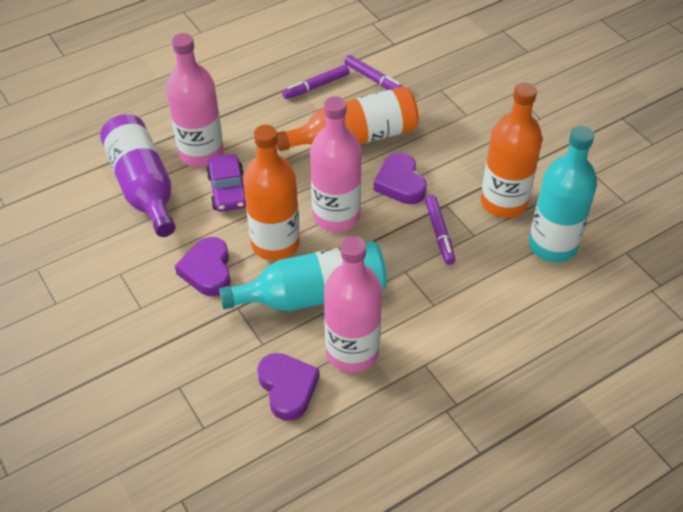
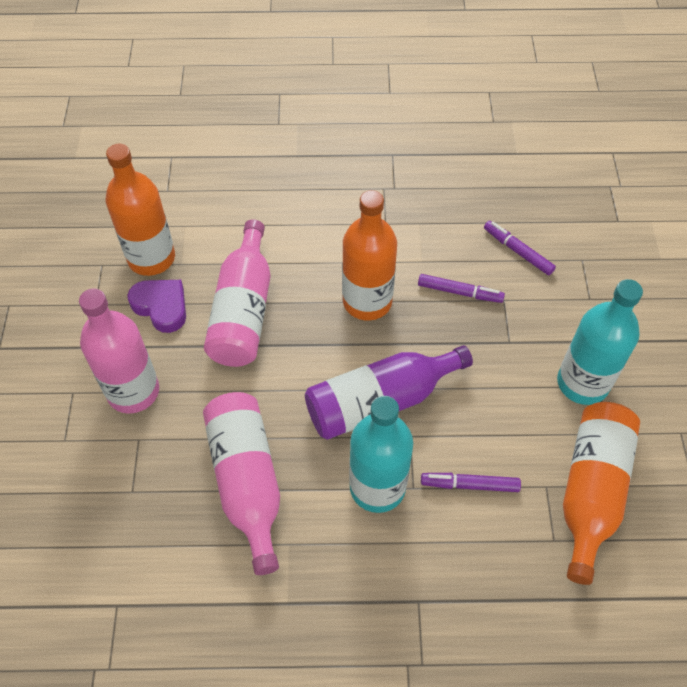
purple car: [206,154,246,212] = 1 -> none = 0
purple heart: [175,237,231,296] [257,353,320,421] [374,153,427,204] = 3 -> [127,280,186,333] = 1

